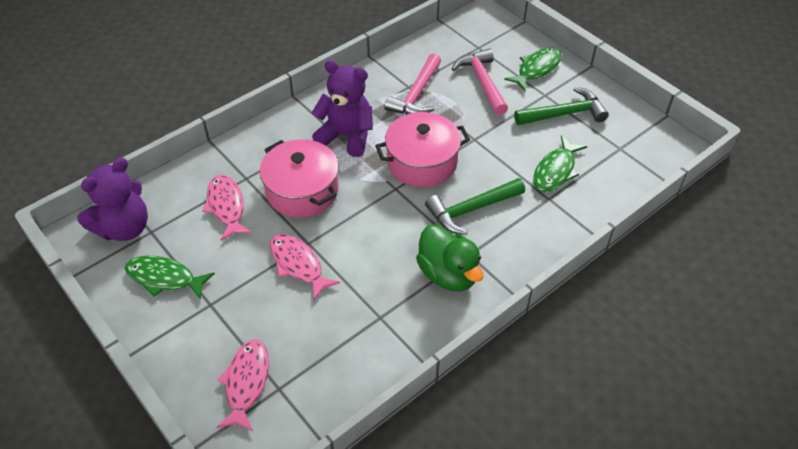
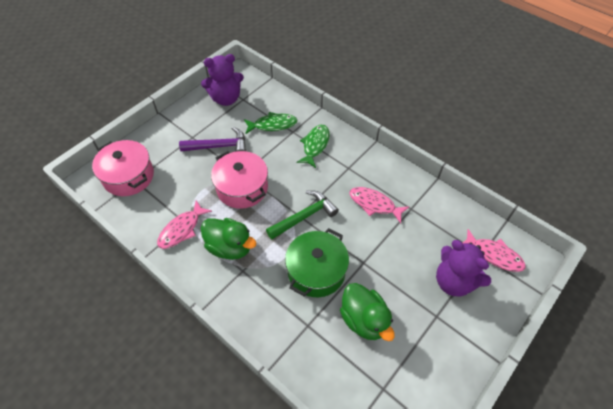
green duck: [416,224,484,292] = 1 -> [201,218,256,260] [340,283,395,341] = 2
green fish: [125,256,215,300] [504,47,562,91] [533,136,587,192] = 3 -> [244,112,297,134] [296,125,330,168] = 2
green hammer: [425,178,525,235] [514,87,609,125] = 2 -> [266,190,339,239] = 1
green pot: none = 0 -> [285,228,349,297] = 1
pink hammer: [384,54,441,115] [452,49,508,115] = 2 -> none = 0
purple hammer: none = 0 -> [179,127,246,152] = 1

